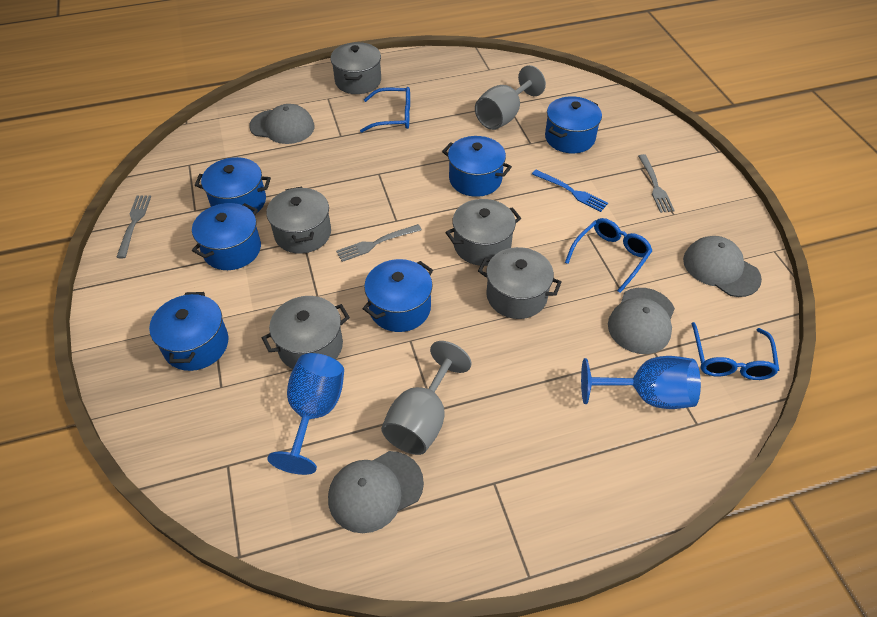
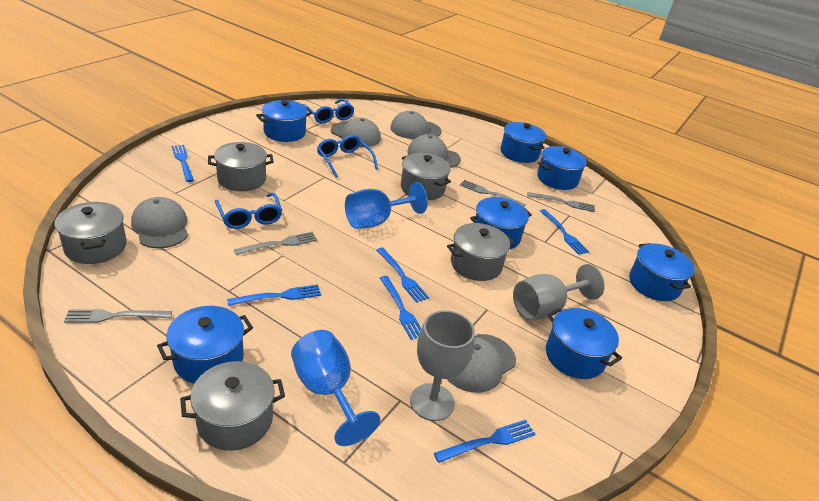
blue fork: [532,170,608,212] = 1 -> [172,145,194,182] [227,285,321,306] [377,247,429,303] [380,276,421,340] [434,420,536,463] [540,209,589,255] = 6
blue pot: [149,292,229,371] [192,203,261,270] [195,157,271,213] [363,259,433,332] [442,136,512,197] [545,96,602,153] = 6 -> [157,306,253,384] [256,100,313,142] [470,197,532,249] [500,122,546,163] [537,146,587,190] [546,308,622,379] [629,243,695,301] = 7
grey cap: [249,104,315,144] [328,451,424,533] [608,288,675,354] [683,236,762,297] = 4 -> [131,197,188,248] [331,118,381,147] [390,111,441,139] [407,134,461,168] [447,334,516,393] = 5
grey fork: [116,196,151,258] [336,224,422,262] [638,154,675,213] = 3 -> [64,309,172,323] [234,232,317,255] [460,180,526,207] [527,192,595,212] = 4

